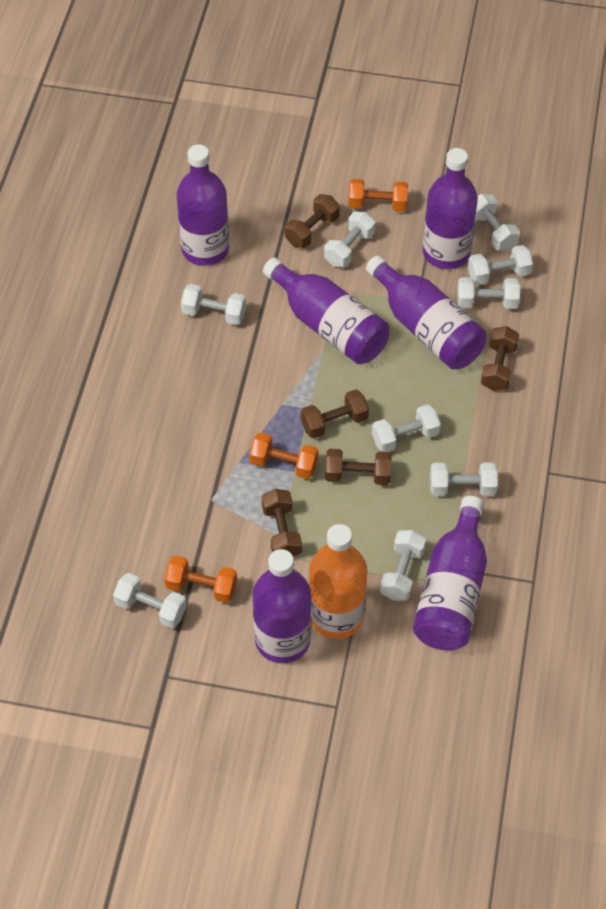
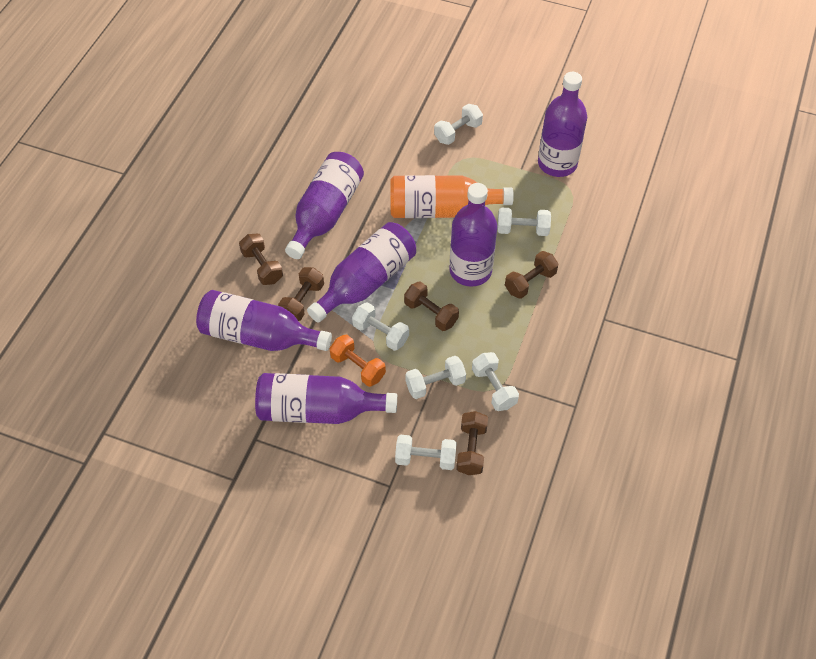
orange dumbbell: [164,555,237,603] [249,432,319,479] [348,179,408,212] = 3 -> [330,335,386,387] = 1
white dumbbell: [113,573,187,628] [181,284,246,325] [324,212,376,267] [372,404,441,452] [380,530,426,601] [430,463,498,496] [457,277,520,309] [468,245,533,285] [475,194,520,251] = 9 -> [352,302,409,351] [395,435,457,470] [405,356,466,399] [434,104,483,145] [472,352,519,411] [497,207,551,236] = 6

